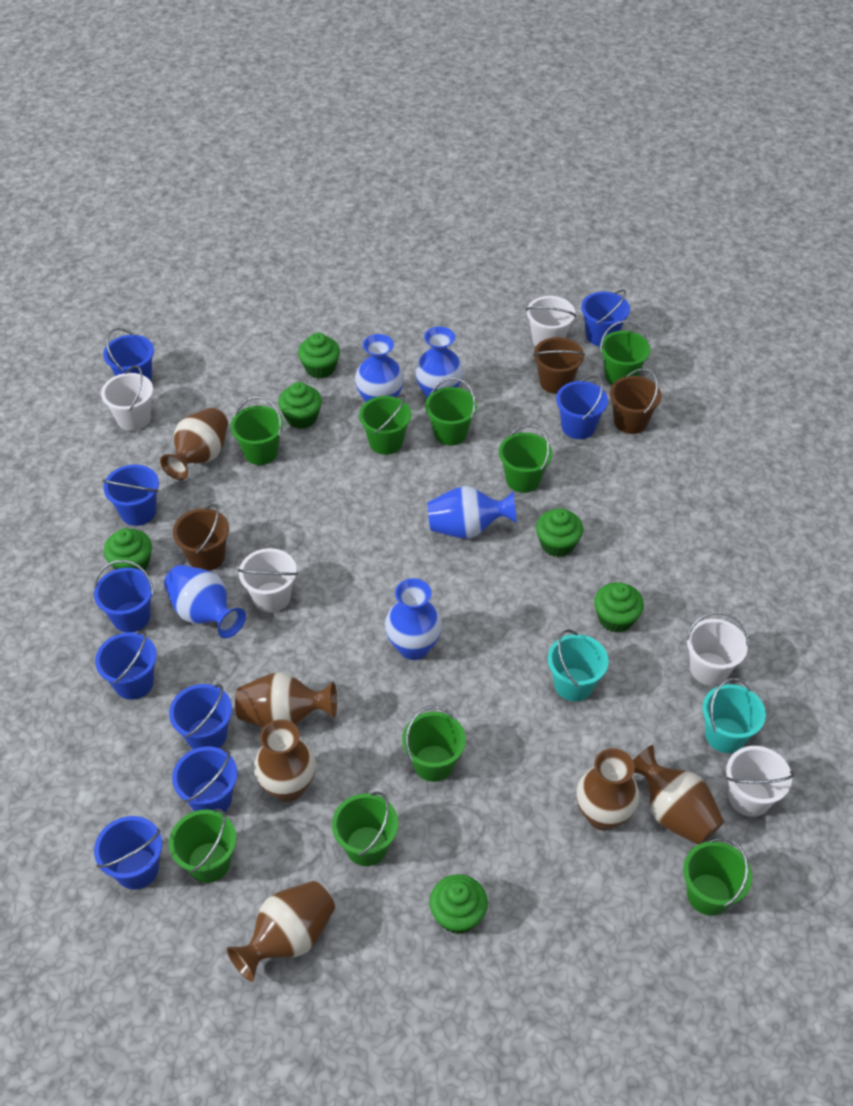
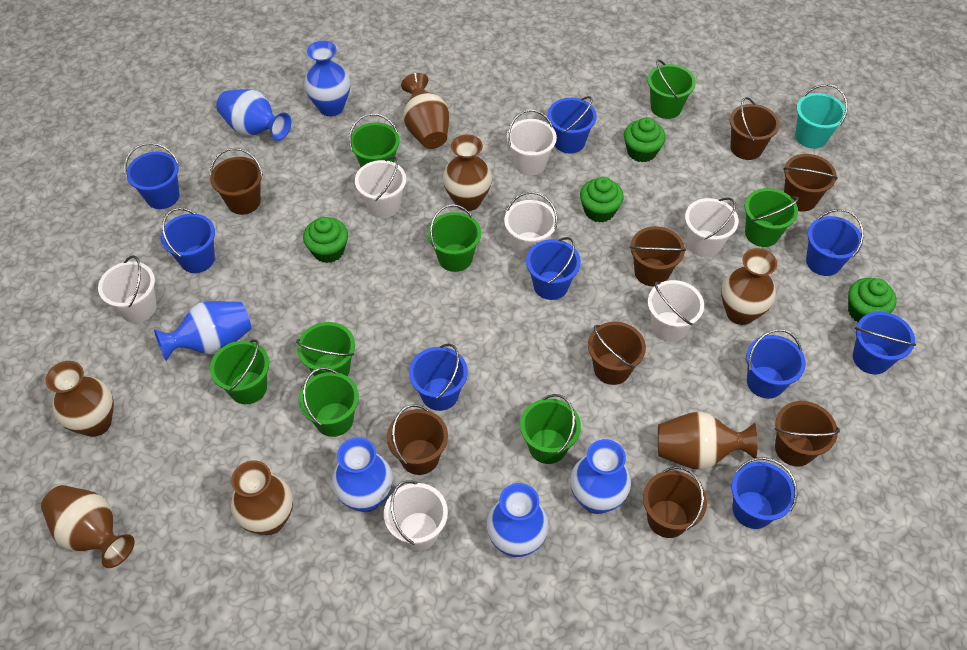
blue vase: [164,565,246,638] [355,334,404,402] [385,578,442,660] [415,326,464,398] [428,486,517,538] = 5 -> [154,301,251,361] [217,89,291,141] [304,41,350,116] [332,437,392,512] [487,483,549,557] [570,439,631,514] = 6
brown bucket: [173,504,229,571] [533,337,585,394] [610,368,662,434] = 3 -> [210,148,263,215] [387,404,448,475] [588,322,646,385] [629,226,686,287] [643,466,707,538] [730,97,780,160] [775,401,840,467] [783,154,838,212] = 8
brown vase: [160,408,228,480] [227,881,335,982] [235,672,337,728] [254,719,316,802] [577,748,640,831] [633,745,724,845] = 6 -> [41,485,134,568] [46,361,114,437] [231,461,293,535] [401,73,449,149] [443,134,492,211] [658,412,757,470] [721,248,777,325] = 7
green bucket: [169,809,236,883] [231,396,283,465] [332,792,398,866] [359,394,411,455] [402,706,466,782] [425,378,477,446] [499,424,552,493] [600,321,651,384] [683,838,752,916] = 9 -> [210,339,269,404] [296,322,355,376] [299,367,359,437] [349,113,400,167] [428,204,481,272] [520,394,581,464] [648,59,696,119] [745,188,799,247] = 8
green cupcake: [104,528,152,570] [278,382,322,429] [298,333,340,379] [430,874,488,934] [536,508,583,557] [594,582,644,633] = 6 -> [303,217,348,263] [580,177,624,222] [624,117,666,162] [848,278,896,322] = 4
turquoise bucket: [548,629,609,701] [702,678,766,753] = 2 -> [795,84,848,149] = 1
white bucket: [101,365,153,431] [238,548,298,613] [526,296,576,346] [686,612,749,685] [726,746,794,817] = 5 -> [98,255,157,323] [355,156,406,218] [384,480,448,551] [504,192,558,259] [507,110,557,175] [648,280,704,342] [685,197,739,258] = 7

